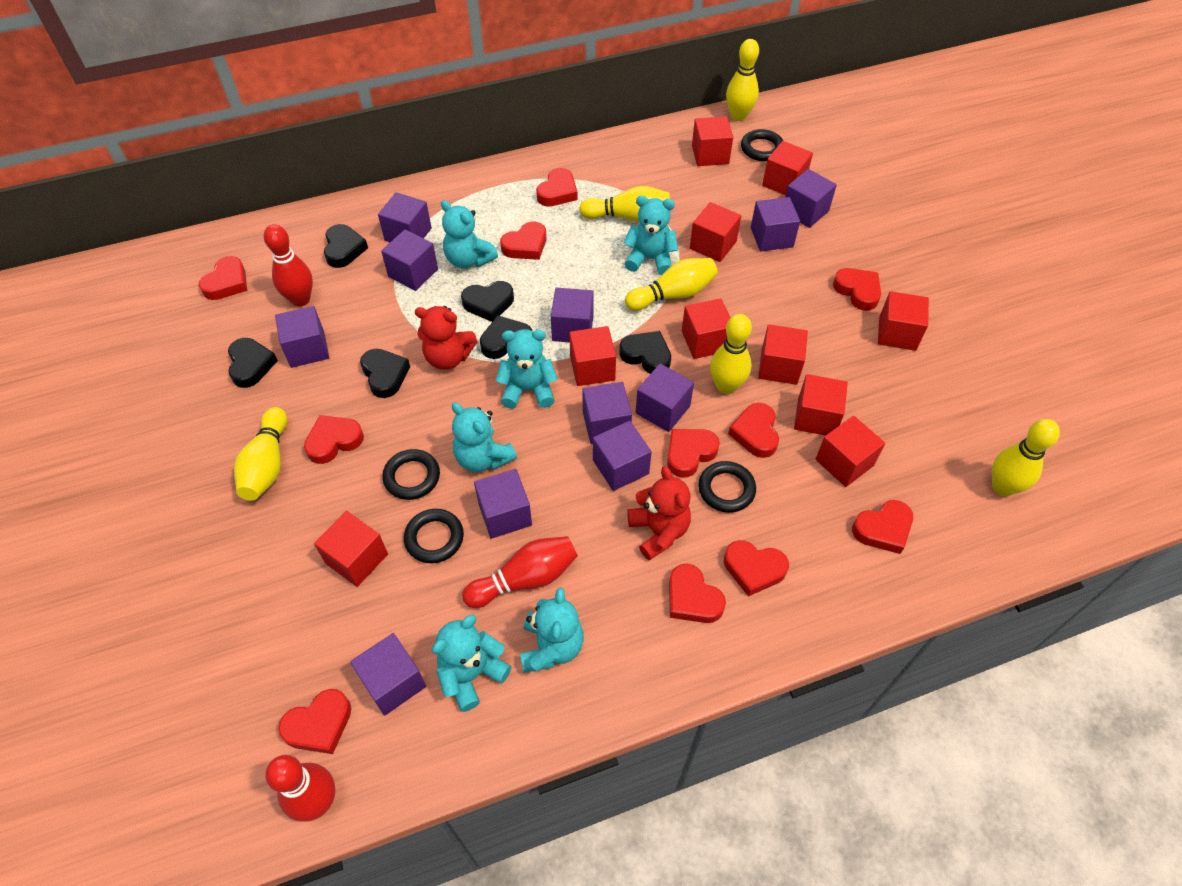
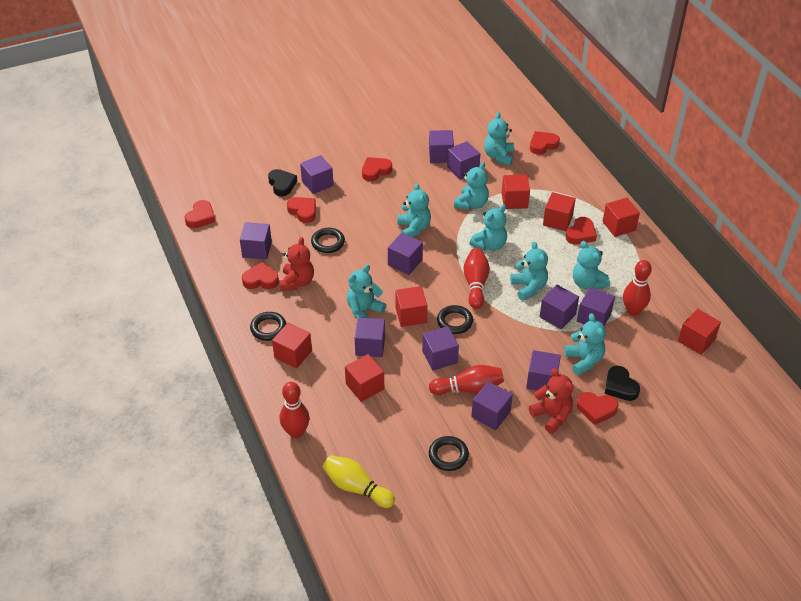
black heart: [228,338,278,388] [324,224,368,268] [360,349,410,398] [461,281,514,322] [480,316,532,359] [619,331,671,374] = 6 -> [268,169,297,196] [605,366,640,401] = 2
red bowling pin: [264,224,313,307] [265,755,335,822] [462,536,578,608] = 3 -> [280,382,310,438] [429,365,504,395] [463,248,490,309] [623,260,652,316] = 4
red cube: [314,511,388,587] [569,326,616,386] [682,298,730,359] [690,202,741,262] [692,116,733,166] [758,324,808,385] [762,141,813,196] [794,374,848,436] [815,416,885,487] [878,291,929,351] = 10 -> [272,323,312,369] [345,354,384,402] [395,286,427,327] [502,175,530,209] [543,192,576,231] [603,198,640,237] [678,309,721,355] = 7
red heart: [199,256,247,300] [278,689,351,754] [304,415,364,464] [500,222,546,260] [536,168,578,207] [667,429,720,478] [669,564,726,623] [724,540,789,597] [728,403,779,458] [833,268,881,311] [852,500,913,554] = 11 -> [184,200,216,228] [242,262,279,289] [287,197,316,223] [362,157,392,181] [530,131,560,155] [566,217,597,244] [577,392,619,425] = 7
turquoise teddy bear: [432,615,512,712] [441,200,498,268] [452,403,517,472] [496,329,558,409] [520,588,584,673] [623,196,678,275] = 6 -> [347,265,386,319] [397,183,431,237] [454,162,489,210] [469,205,507,251] [484,112,514,165] [510,241,548,301] [564,313,606,375] [573,241,610,289] = 8
yellow bowling pin: [234,407,288,501] [579,186,670,222] [625,258,718,311] [710,314,752,394] [726,39,759,121] [992,419,1060,496] = 6 -> [323,455,395,508] = 1

